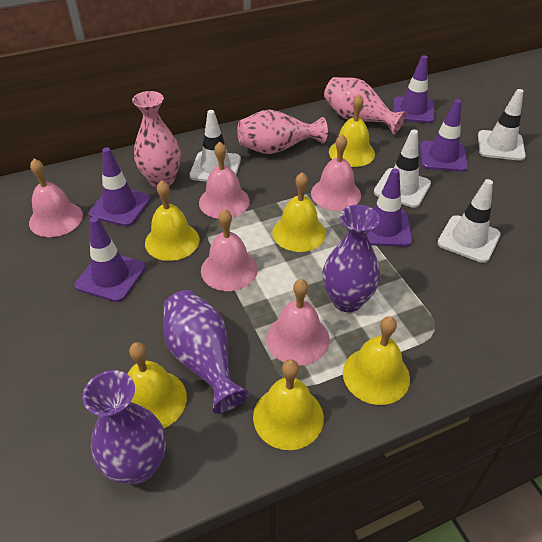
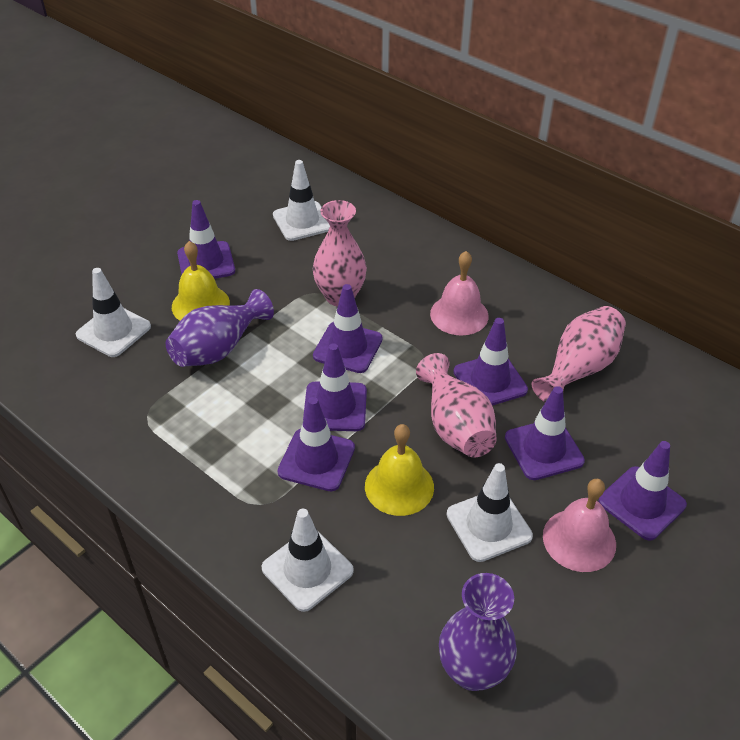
pink bell: [29,159,83,237] [199,142,250,219] [201,209,258,291] [266,279,330,366] [311,134,361,211] = 5 -> [430,251,489,335] [543,479,616,572] = 2
purple traffic cone: [75,216,146,302] [88,147,151,226] [367,168,412,247] [393,55,434,123] [420,99,468,172] = 5 -> [177,200,235,279] [278,397,355,491] [303,343,367,431] [313,284,383,373] [454,318,528,406] [505,386,585,480] [599,441,687,541] = 7
purple vase: [82,370,166,484] [163,290,249,414] [322,205,380,312] = 3 -> [166,289,274,367] [439,573,517,691] = 2
yellow bell: [128,342,187,428] [145,180,200,261] [253,359,324,450] [272,172,326,252] [329,94,375,167] [343,316,410,405] = 6 -> [172,241,230,321] [365,424,434,516] = 2

